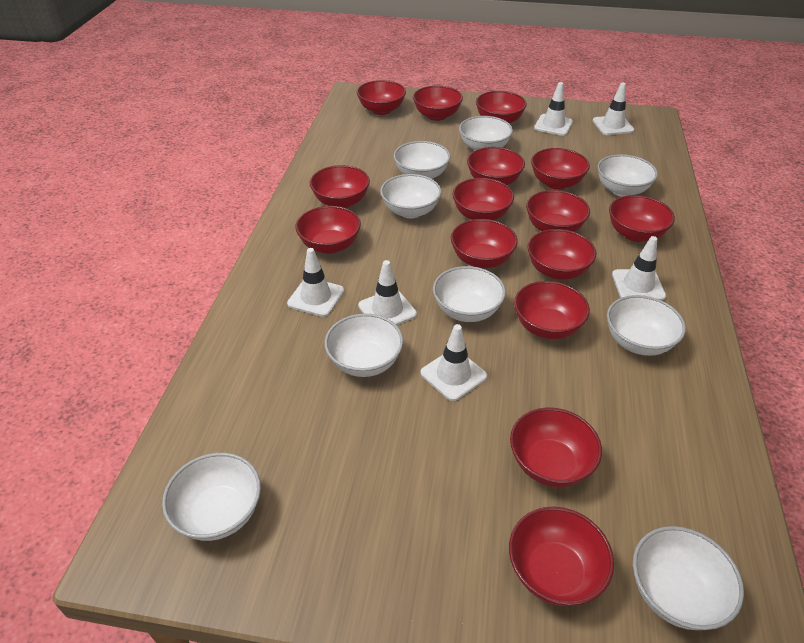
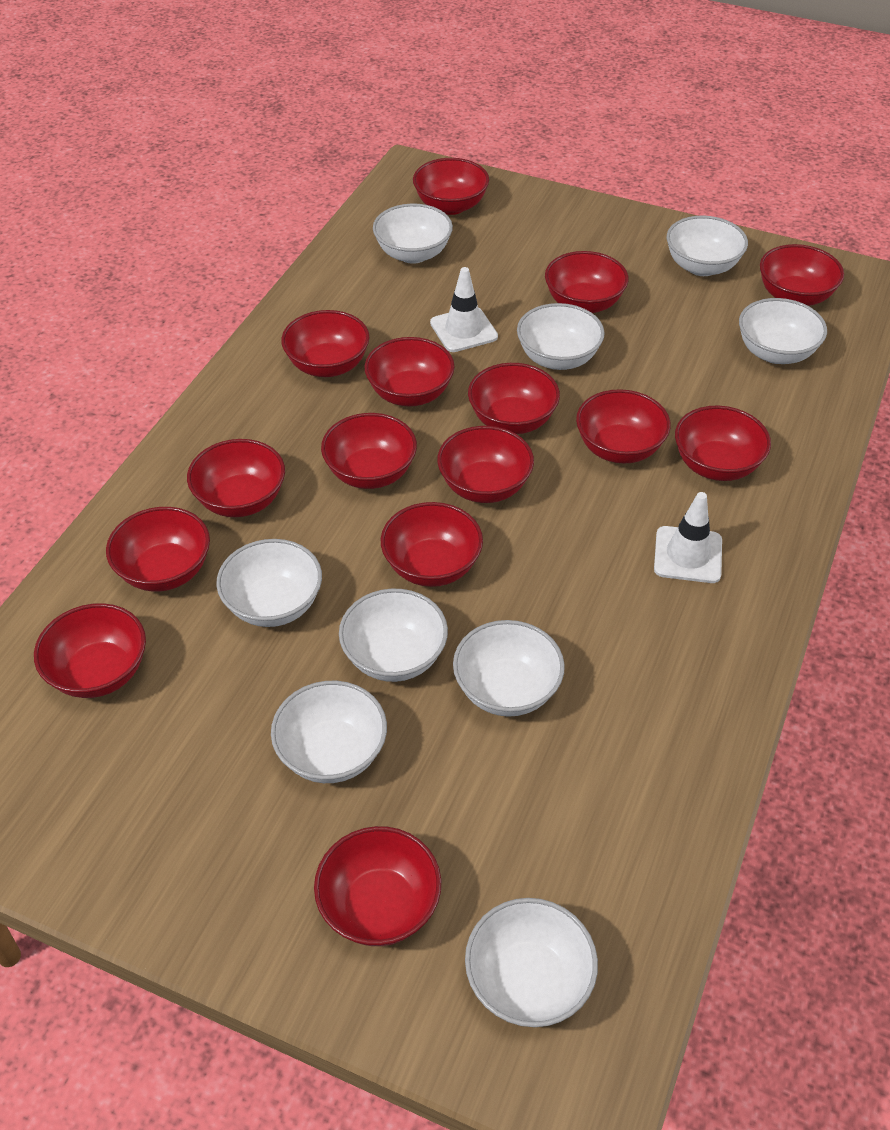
white traffic cone: [287,248,344,317] [358,260,417,325] [421,324,487,401] [534,82,573,136] [593,83,634,135] [612,236,666,301] = 6 -> [430,267,498,352] [654,492,722,583] = 2

